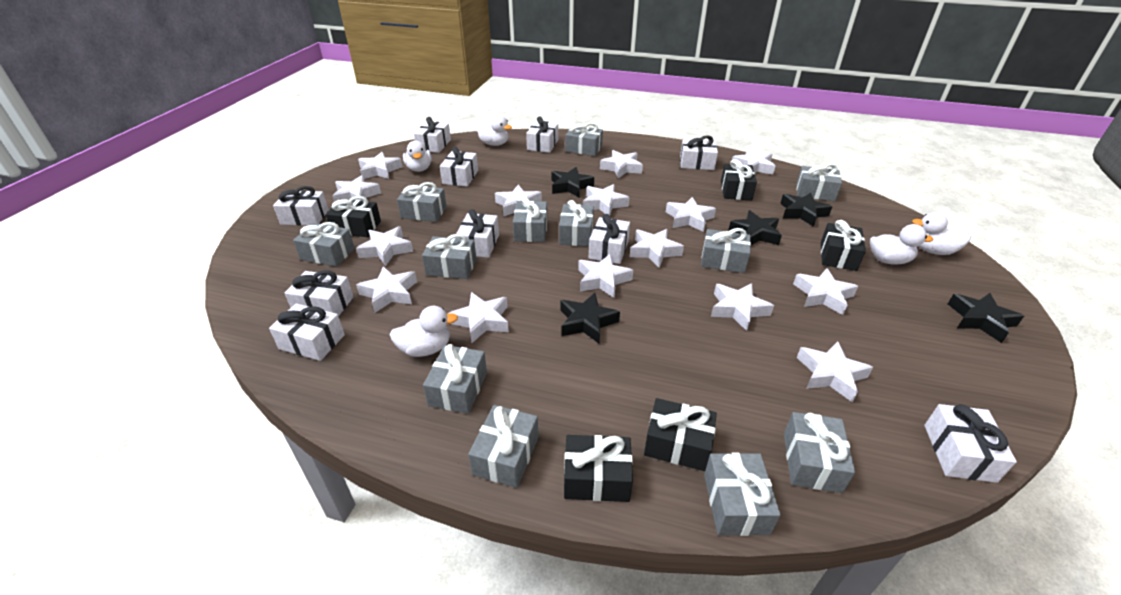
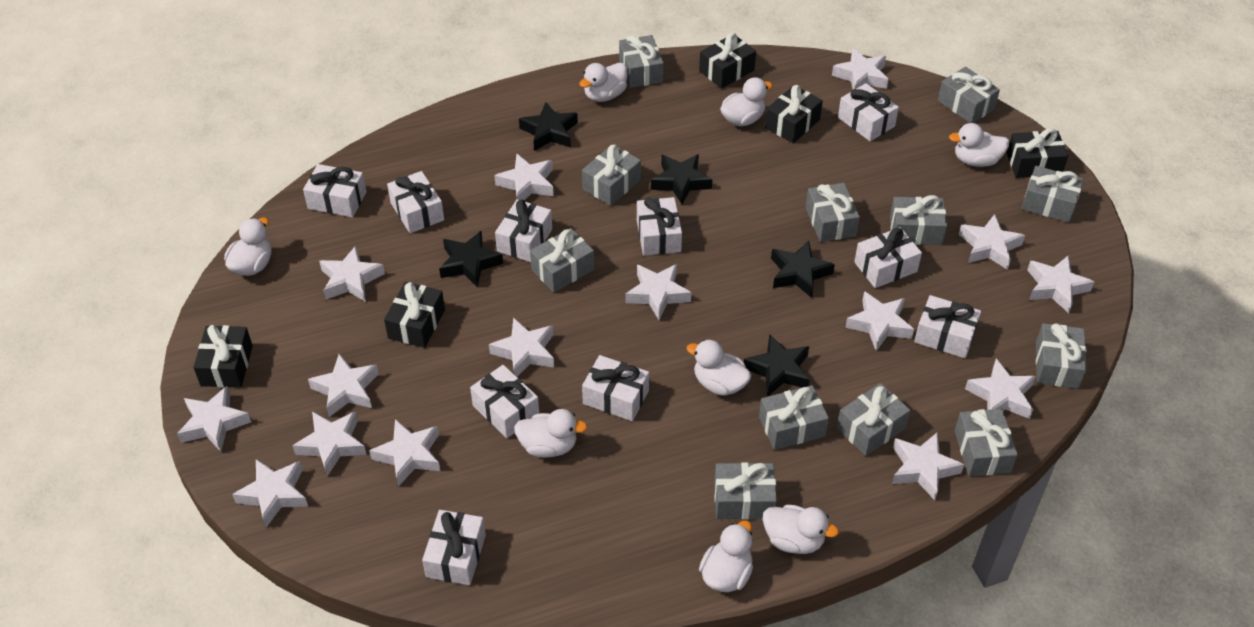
white duck: [390,306,458,357] [403,141,432,172] [477,115,512,146] [870,224,933,264] [912,212,971,255] = 5 -> [224,217,272,276] [514,409,588,458] [579,63,627,102] [686,340,751,396] [699,520,753,592] [720,77,773,127] [763,505,839,554] [949,123,1009,167] = 8

